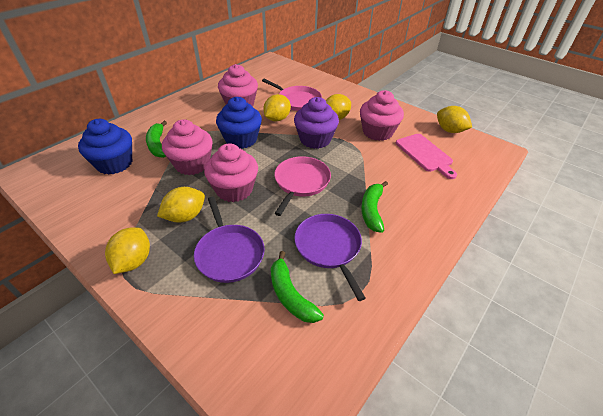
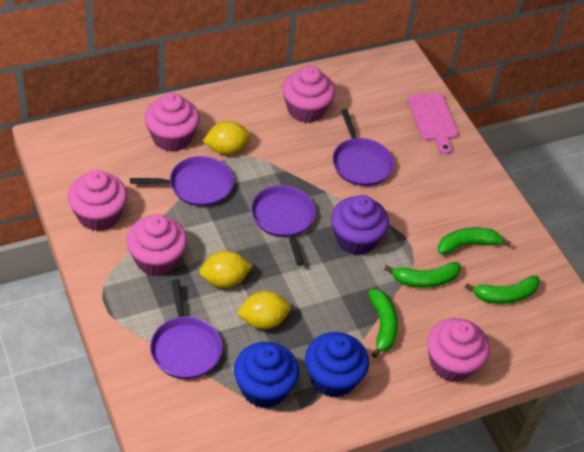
green banana: [146,121,167,158] [271,251,324,323] [361,181,388,233] = 3 -> [369,289,398,358] [384,262,461,288] [438,228,511,254] [465,276,540,304] = 4
pink cupcake: [162,119,213,175] [204,143,258,202] [218,64,258,106] [360,90,404,141] = 4 -> [68,170,127,231] [126,214,187,276] [144,93,200,152] [282,66,335,123] [427,318,490,382] = 5
pink pan: [262,78,322,111] [274,156,331,216] = 2 -> none = 0
purple pan: [194,196,265,283] [294,214,366,301] = 2 -> [130,156,234,207] [150,279,223,379] [251,185,316,265] [333,109,394,186] = 4
yellow lemon: [105,227,150,274] [157,187,205,223] [263,94,291,121] [326,94,351,120] [437,106,472,133] = 5 -> [199,251,253,288] [203,121,251,155] [236,291,291,329] = 3

